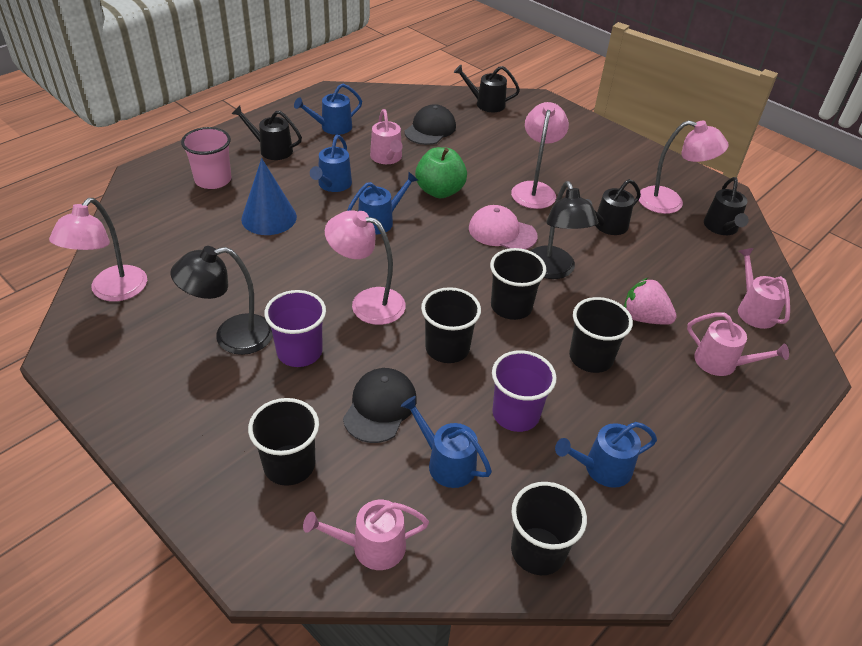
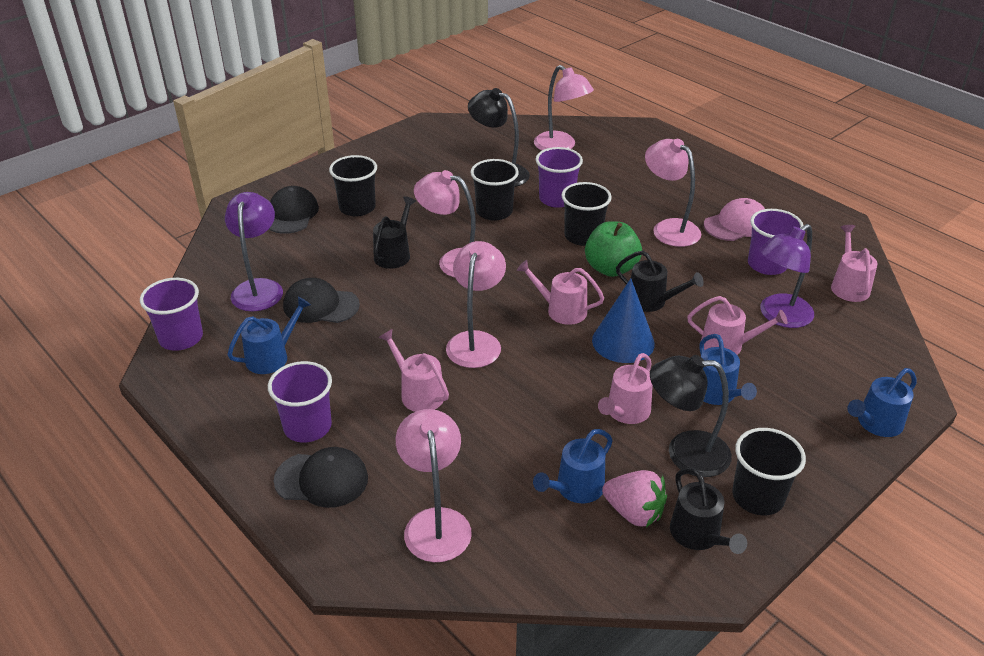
black cap: [343,368,417,443] [404,104,456,145] = 2 -> [269,186,319,234] [274,447,368,508] [283,278,360,323] = 3
black cup: [248,398,319,486] [421,287,481,363] [490,248,546,320] [511,482,587,575] [569,297,633,373] = 5 -> [329,155,377,216] [471,159,519,221] [561,182,612,246] [732,428,806,515] = 4
black watering can: [232,106,302,160] [454,65,520,112] [586,179,641,235] [704,177,749,235] = 4 -> [373,196,416,269] [616,251,704,312] [670,468,747,554] = 3
blue watering can: [294,84,362,135] [310,135,352,192] [347,172,418,234] [401,396,492,488] [555,422,657,488] = 5 -> [227,296,311,374] [533,429,613,503] [699,334,757,405] [847,368,917,437] = 4
pink cup: [181,127,231,189] = 1 -> none = 0
pink lamp: [49,198,147,302] [325,210,406,325] [511,102,569,209] [639,120,729,214] = 4 -> [396,409,472,562] [414,170,476,277] [446,241,506,368] [534,65,594,150] [645,139,701,247] = 5
pink watering can: [303,500,429,570] [370,109,403,164] [687,312,789,376] [738,248,790,329] = 4 -> [379,329,449,412] [517,260,604,325] [598,353,653,424] [687,296,788,355] [831,225,878,302] = 5
purple cup: [264,290,326,367] [492,350,556,432] = 2 -> [140,278,203,351] [268,361,332,443] [535,147,583,208] [748,209,804,275] = 4
purple lamp: none = 0 -> [225,192,283,312] [759,224,814,328] = 2

